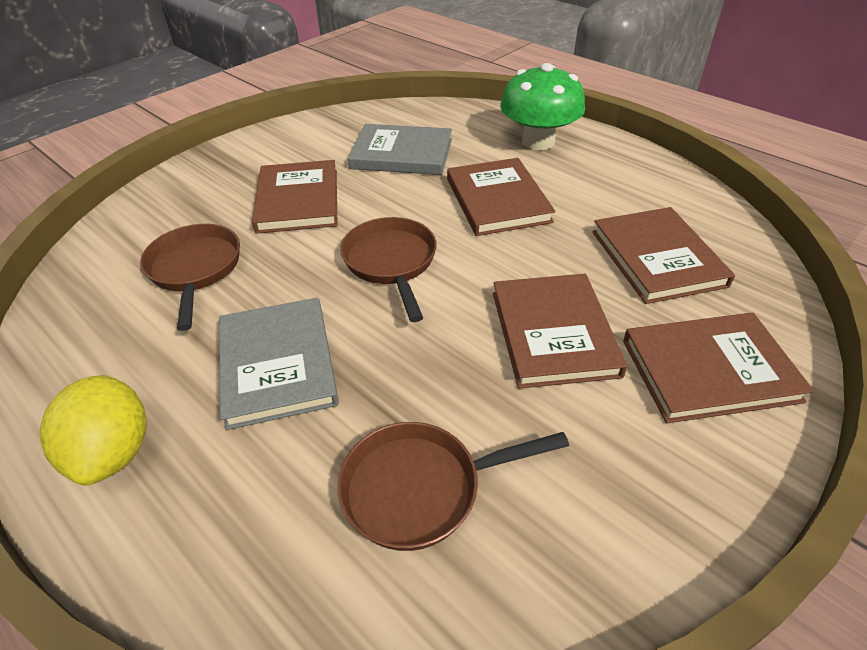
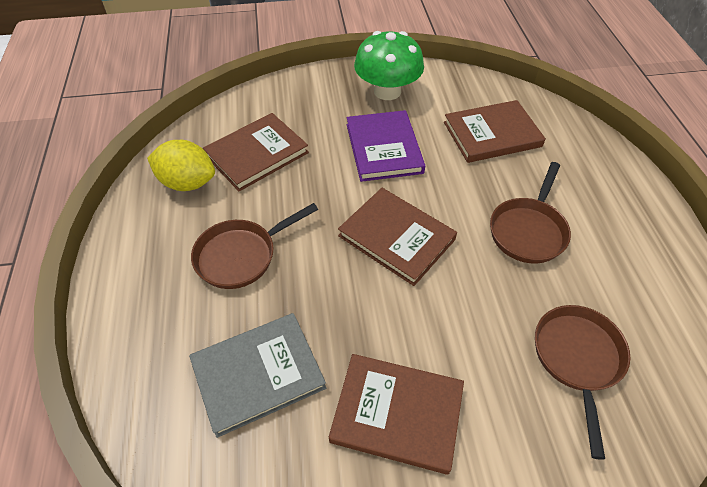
brown book: [252,160,338,234] [447,158,555,236] [493,274,627,389] [592,207,735,304] [623,313,814,423] = 5 -> [203,113,309,191] [329,354,464,475] [338,188,457,286] [444,100,546,163] = 4
grey book: [219,298,339,430] [348,124,452,175] = 2 -> [189,313,326,438] = 1
purple book: none = 0 -> [347,110,425,182] = 1

